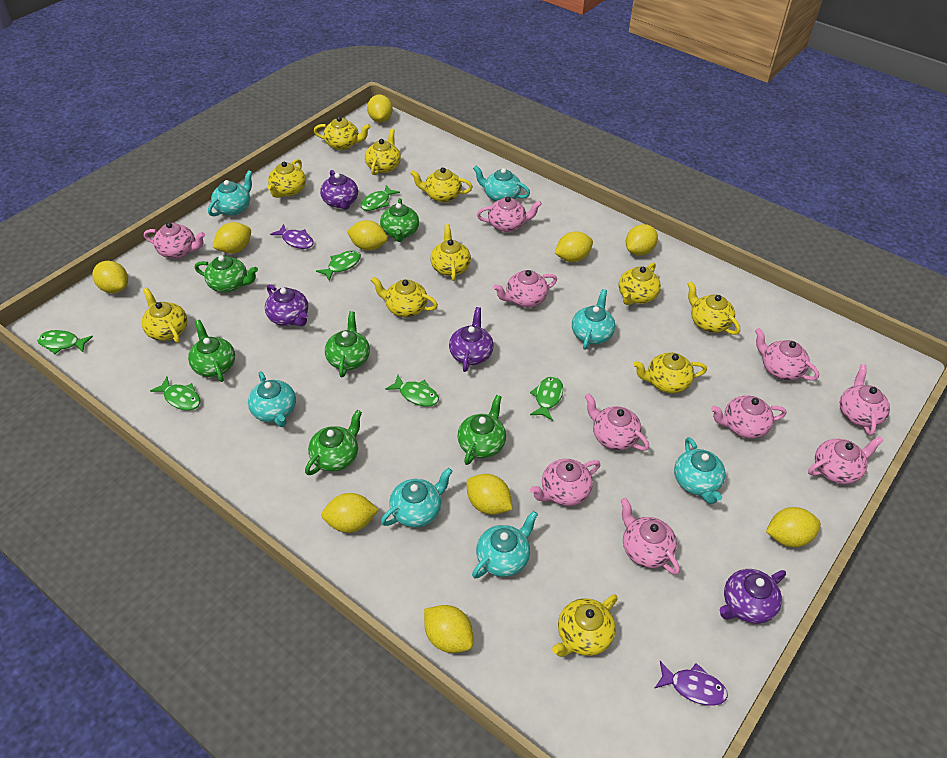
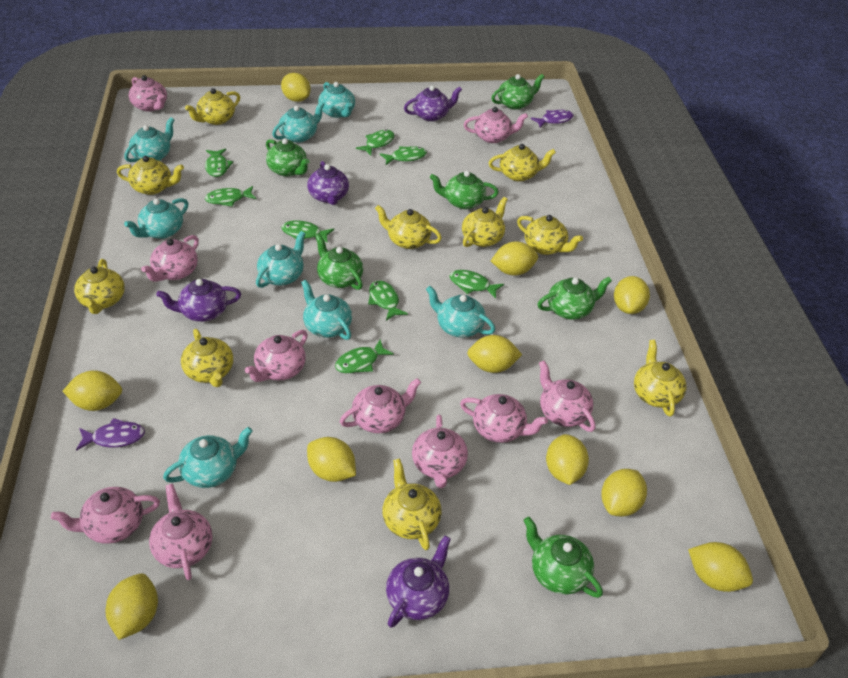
green fish: [37,330,93,354] [150,377,201,411] [316,250,361,281] [361,185,400,211] [385,375,439,406] [530,376,563,421] = 6 -> [205,149,233,177] [205,186,256,207] [281,221,334,243] [335,339,394,373] [356,129,394,155] [368,280,408,321] [380,146,427,165] [449,270,504,299] = 8
turquoise teapot: [208,170,253,216] [248,371,296,427] [381,468,453,527] [472,511,538,579] [473,166,530,202] [572,289,615,350] [674,437,726,504] = 7 -> [124,117,174,162] [124,198,189,239] [163,427,253,488] [256,231,306,288] [272,101,325,143] [301,280,352,340] [318,82,355,118] [426,286,495,338] = 8
yellow teapot: [142,288,187,343] [267,159,306,198] [314,116,371,150] [365,129,401,175] [371,277,438,317] [410,168,473,202] [430,224,471,281] [552,594,618,657] [619,263,661,305] [633,353,707,393] [687,281,740,335] = 11 -> [74,259,125,314] [117,156,184,195] [181,329,233,387] [185,88,240,125] [375,205,442,249] [382,458,441,550] [462,197,508,247] [489,144,556,181] [517,215,583,255] [634,340,687,417] = 10

